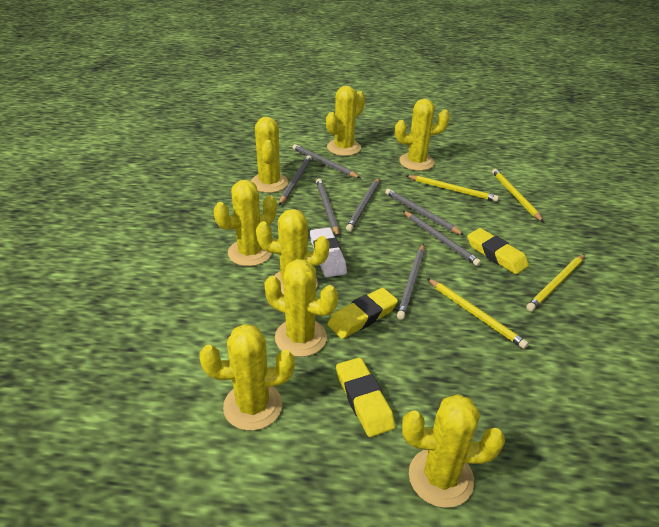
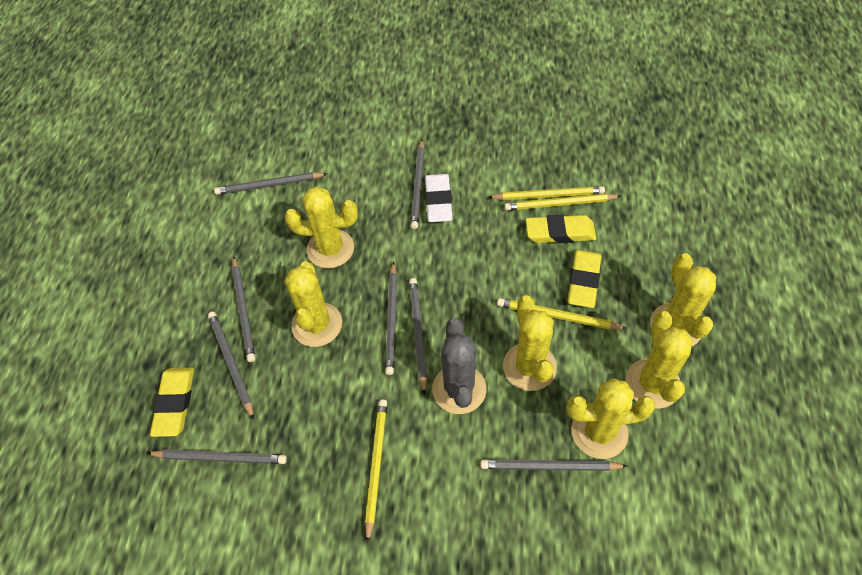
grey cactus: none = 0 -> [432,318,486,414] = 1
grey pencil: [279,155,312,205] [292,144,360,178] [316,179,339,237] [346,178,379,231] [385,189,464,235] [397,244,424,320] [403,211,481,266] = 7 -> [147,449,287,464] [208,311,254,420] [214,172,327,195] [232,256,255,362] [385,262,397,375] [409,278,427,395] [411,140,425,229] [481,459,627,471] = 8
yellow cactus: [200,324,295,431] [214,180,277,266] [251,117,288,193] [256,209,330,295] [264,259,338,357] [326,86,365,156] [395,99,450,171] [402,394,505,508] = 8 -> [285,186,358,268] [285,261,342,347] [503,295,557,391] [567,378,655,459] [625,311,693,409] [650,253,716,347] = 6

